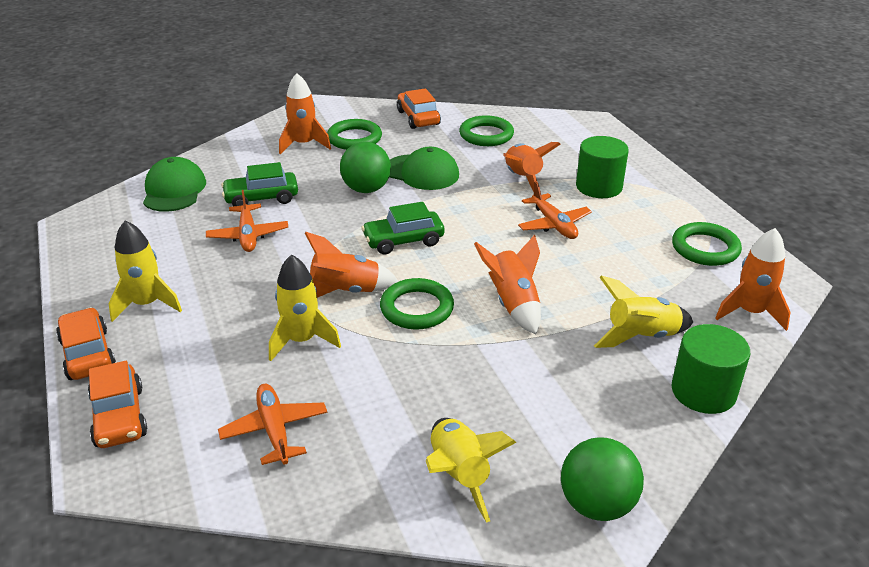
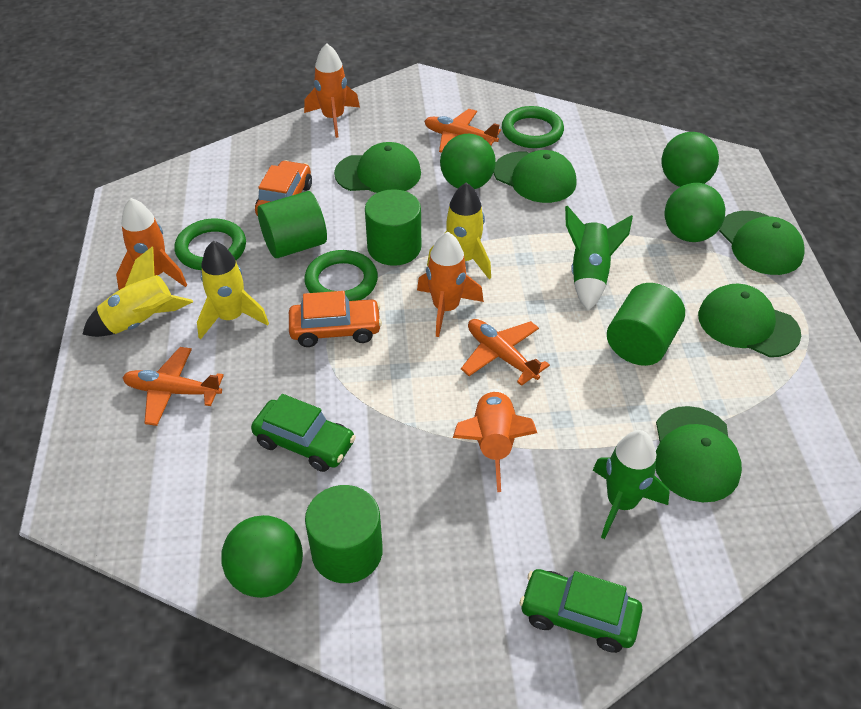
green ball: [340,142,391,193] [561,438,644,521] = 2 -> [221,515,303,598] [440,134,496,189] [662,132,719,187] [665,183,726,242] = 4
green cap: [143,157,206,212] [389,147,459,190] = 2 -> [334,142,421,193] [494,150,577,203] [655,406,742,502] [698,284,801,357] [719,211,805,275] = 5
green cylinder: [576,136,629,198] [672,324,750,414] = 2 -> [257,191,327,258] [305,485,383,583] [365,189,421,266] [607,283,685,366] = 4
green ring: [327,119,382,150] [380,278,454,329] [459,115,514,146] [672,222,742,266] = 4 -> [174,219,246,270] [304,250,378,301] [502,106,564,148] = 3
green rocket: none = 0 -> [565,205,633,311] [593,430,670,539] = 2
orange car: [56,307,116,380] [88,361,147,448] [397,88,441,129] = 3 -> [255,160,312,216] [289,291,382,347] = 2
orange rocket: [279,73,331,154] [305,232,399,298] [474,235,541,334] [503,142,560,192] [715,228,791,331] = 5 -> [116,198,187,290] [304,43,360,138] [417,232,484,337] [453,389,537,492] = 4
yellow rocket: [109,220,182,322] [269,254,341,361] [426,418,516,523] [594,275,693,348] = 4 -> [82,247,193,337] [197,241,269,340] [427,183,491,279] = 3

